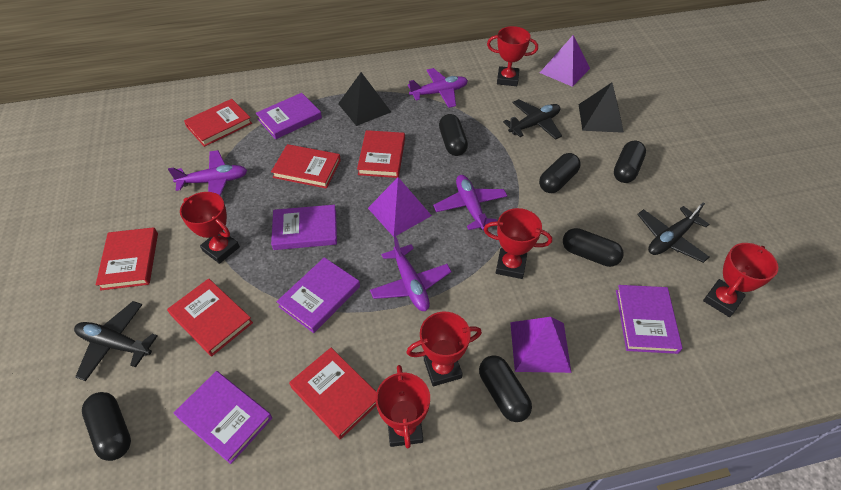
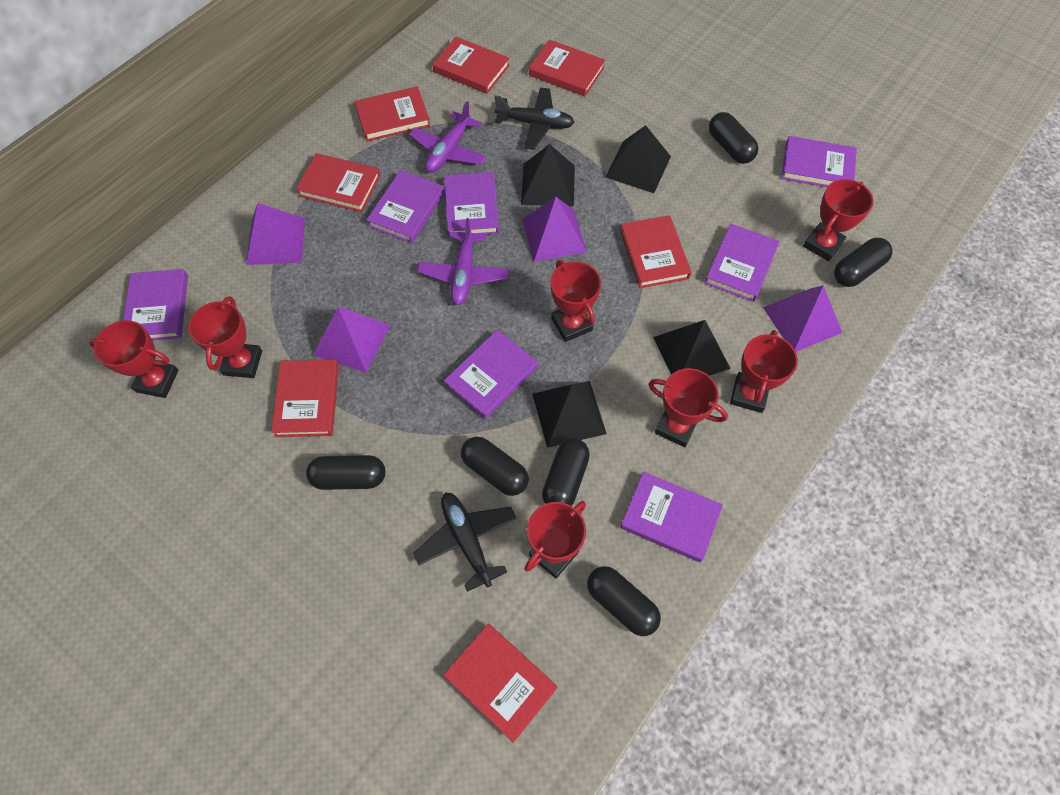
black plane: [74,301,157,381] [503,99,562,140] [637,202,709,263] = 3 -> [413,493,517,592] [494,87,575,150] = 2
black pyramid: [338,72,391,126] [578,83,624,133] = 2 -> [521,144,575,207] [533,381,607,448] [605,125,671,193] [653,320,731,376] = 4
purple book: [174,371,272,464] [256,93,322,139] [271,205,337,250] [277,257,360,333] [616,285,683,354] = 5 -> [123,269,188,341] [366,170,445,243] [444,172,499,238] [444,330,538,419] [620,472,723,562] [705,224,779,302] [781,136,857,187] = 7
purple plane: [168,150,247,196] [370,236,452,311] [408,68,468,108] [433,175,507,231] = 4 -> [409,101,487,172] [417,218,509,305] = 2
purple pyramid: [368,177,432,237] [510,317,571,373] [540,35,590,87] = 3 -> [246,203,305,265] [313,306,390,373] [522,197,587,262] [763,285,842,352] = 4
red book: [96,227,158,291] [167,278,253,356] [184,99,252,147] [271,144,341,189] [289,348,377,440] [357,130,405,178] = 6 -> [271,359,339,437] [296,153,381,212] [355,86,430,142] [432,37,510,94] [443,624,557,743] [529,40,605,96] [620,215,692,288] = 7
red trophy: [180,192,240,264] [376,365,430,449] [406,312,482,386] [484,208,552,279] [487,26,538,86] [703,243,778,317] = 6 -> [89,320,178,398] [188,296,262,378] [525,501,586,578] [550,260,601,342] [649,368,728,447] [730,330,798,413] [803,179,874,261] = 7

